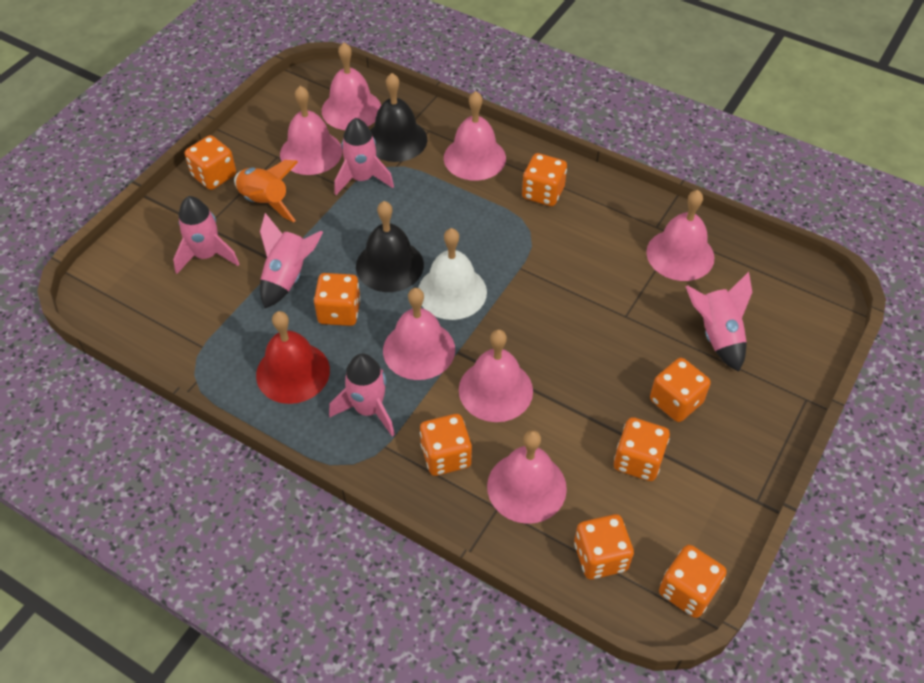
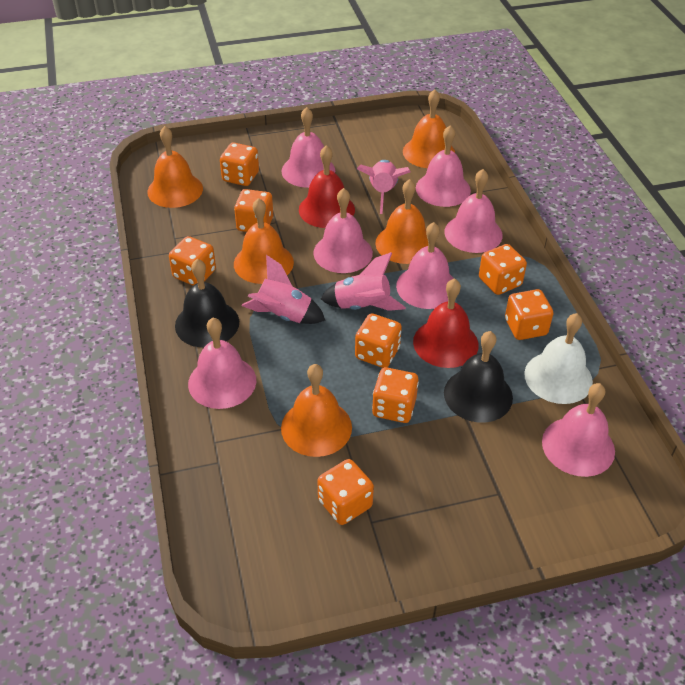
orange bell: none = 0 -> [147,126,203,208] [234,198,294,284] [281,364,352,457] [375,179,428,264] [403,89,455,168] = 5
orange rocket: [234,160,298,222] = 1 -> none = 0
pink rocket: [173,196,239,274] [260,213,323,308] [329,354,395,436] [334,118,394,195] [685,272,752,372] = 5 -> [242,255,326,324] [321,252,406,311] [357,160,411,214] = 3
red bell: [256,311,330,404] = 1 -> [299,145,355,228] [413,278,478,368] = 2

